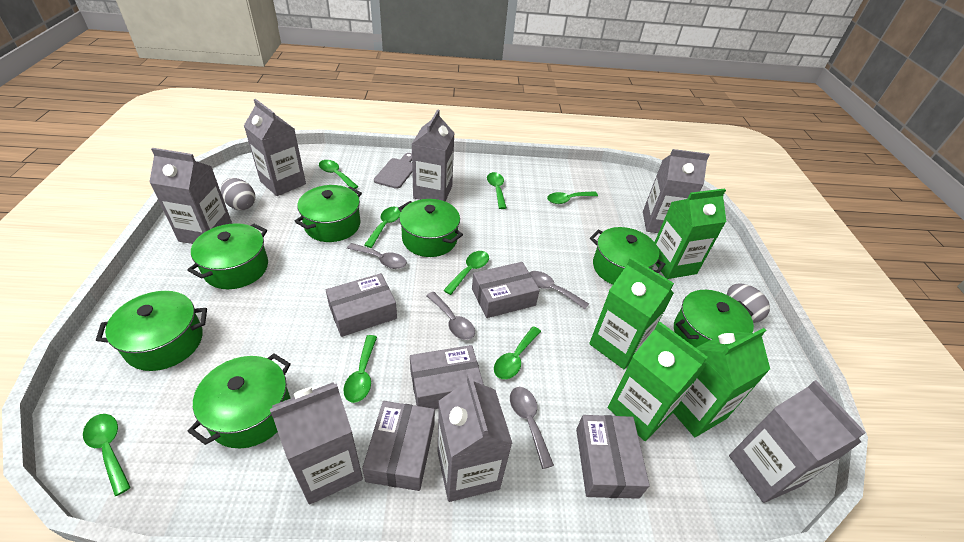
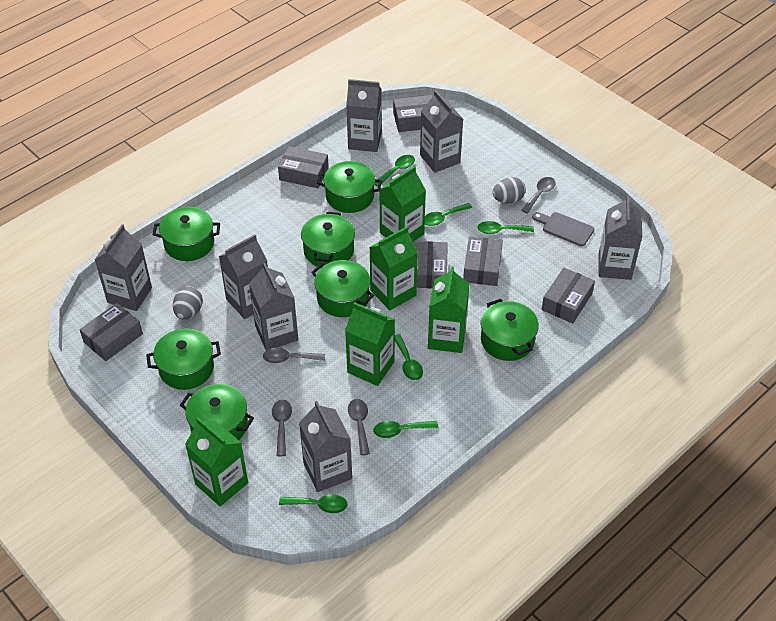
green carton: [589,257,674,369] [608,322,707,441] [655,188,726,279] [673,328,770,437] = 4 -> [185,417,248,507] [345,302,395,386] [369,227,418,310] [379,166,426,242] [428,266,469,353] = 5
green spoon: [83,414,131,496] [319,160,358,189] [343,335,377,403] [364,207,401,248] [443,251,489,295] [487,172,507,209] [494,326,541,379] [547,191,598,204] = 8 -> [279,495,347,513] [373,421,438,438] [374,155,415,187] [395,334,423,380] [425,203,472,226] [477,221,534,234] = 6
grey box: [326,273,397,337] [362,401,435,491] [410,345,484,409] [472,262,540,318] [576,415,650,499] = 5 -> [80,303,143,361] [278,146,329,188] [393,95,433,132] [413,241,448,288] [463,236,503,286] [542,268,595,324] = 6

